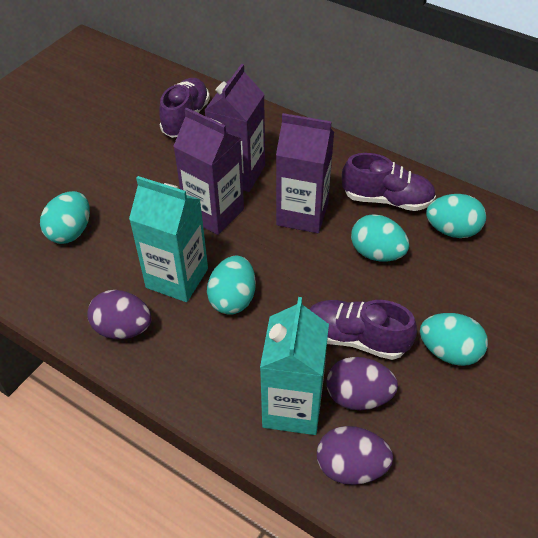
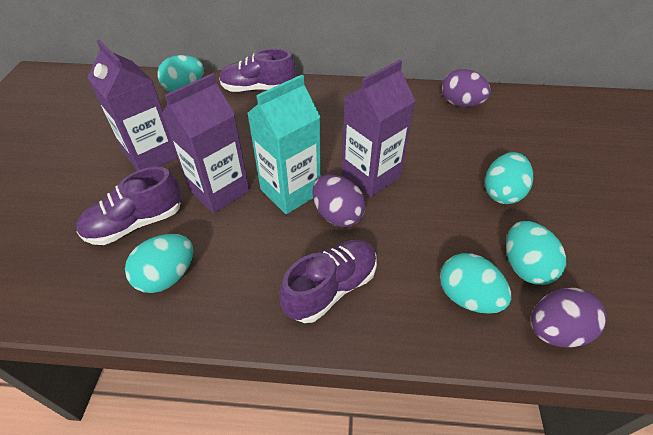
turquoise carton: [129,176,208,302] [260,297,329,435] = 2 -> [247,75,321,214] = 1

